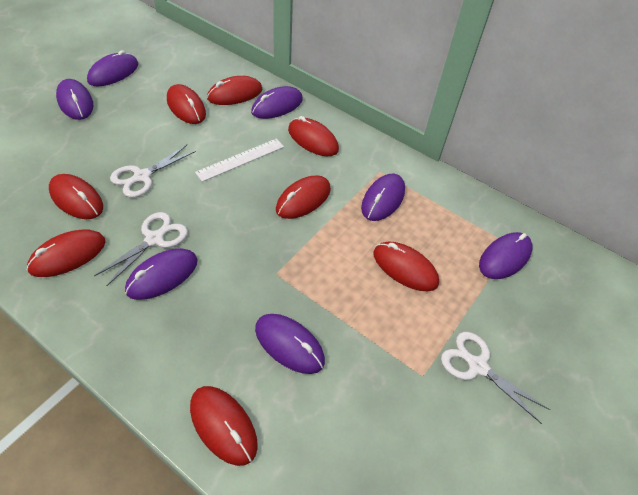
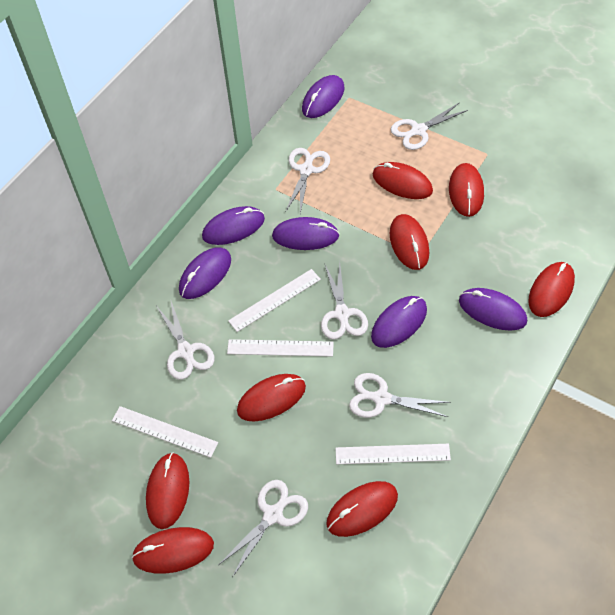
purple mouse: [56,79,93,120] [87,50,138,87] [125,248,198,300] [251,86,303,119] [255,314,325,374] [361,174,405,221] [479,232,533,279] = 7 -> [179,247,231,299] [202,206,265,245] [272,217,339,250] [302,75,344,118] [371,296,427,348] [459,288,527,331] = 6
white ruler: [195,138,284,182] = 1 -> [112,406,218,458] [227,339,334,357] [228,269,321,332] [336,444,451,464] = 4
white scissors: [94,212,188,286] [110,145,196,198] [441,332,550,424] = 3 -> [157,299,214,380] [219,480,308,577] [286,148,330,213] [321,262,368,340] [349,373,451,418] [391,102,468,150] = 6

